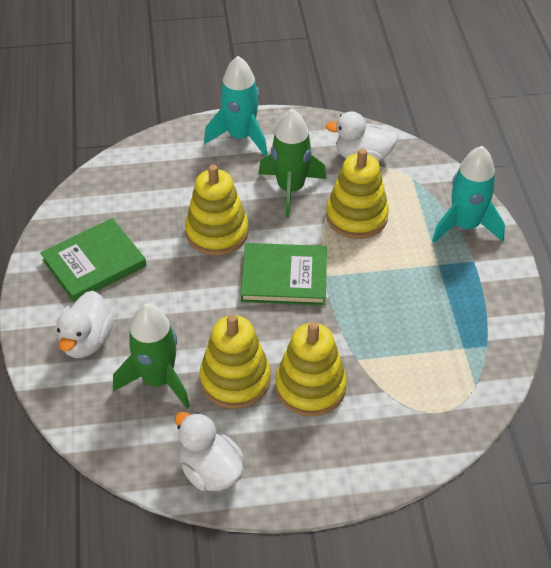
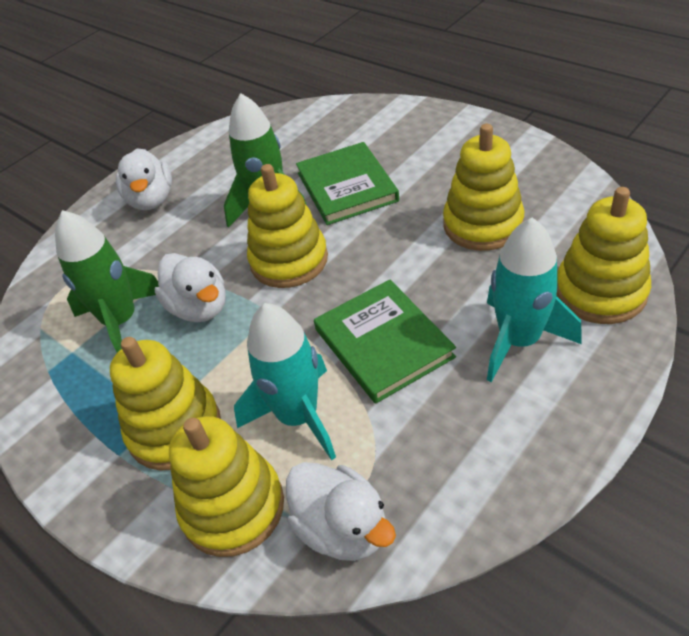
yellow stacking toy: [185,165,249,256] [200,314,270,409] [275,322,347,417] [326,148,389,239] = 4 -> [110,337,221,471] [169,416,284,557] [247,164,328,288] [443,124,524,251] [557,187,651,324] = 5

